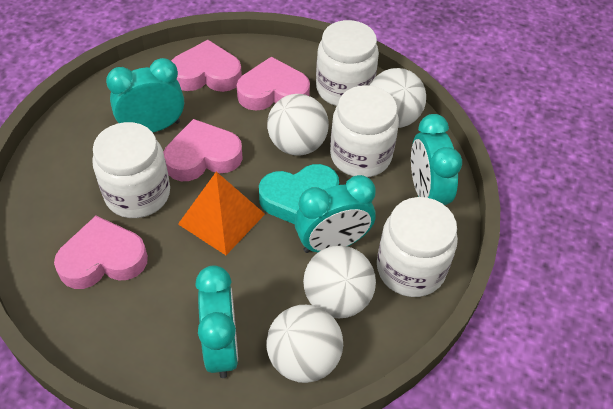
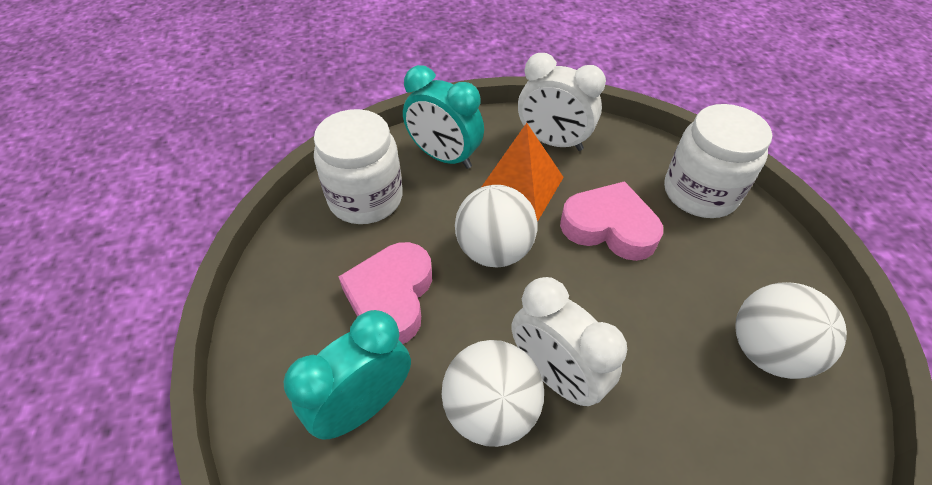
pink heart: [54,216,148,289] [163,119,243,181] [171,40,242,92] [237,57,310,111] = 4 -> [338,242,432,344] [560,181,663,261] = 2
turquoise clock: [106,58,184,132] [195,265,238,378] [294,175,376,253] [411,114,462,205] = 4 -> [284,310,411,440] [403,65,484,169] = 2
turquoise heart: [259,164,339,224] = 1 -> none = 0
white ball: [266,305,343,383] [267,94,329,156] [303,246,376,318] [370,68,426,128] = 4 -> [442,340,544,447] [455,185,538,267] [735,282,847,379] = 3
white clock: none = 0 -> [512,277,627,406] [518,53,606,151] = 2
white jar: [92,122,170,218] [316,20,379,106] [330,85,399,177] [377,197,458,297] = 4 -> [314,109,403,224] [664,104,772,218] = 2

